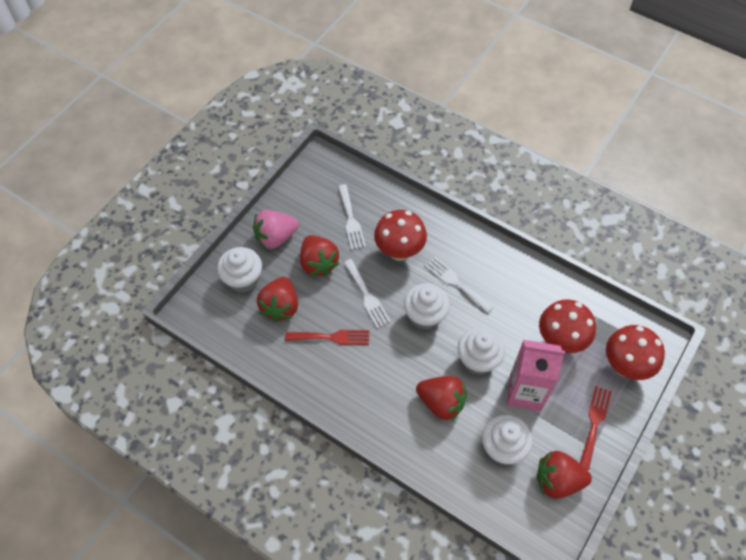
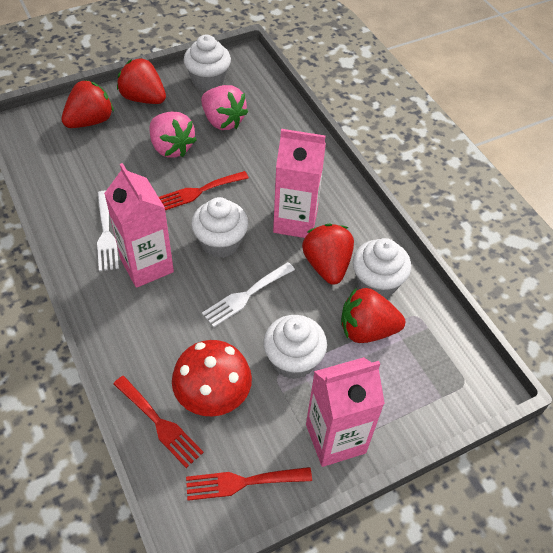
pink carton: [507,340,565,411] = 1 -> [104,163,174,288] [273,129,326,238] [306,357,385,467] = 3
pink strawberry: [253,210,299,249] = 1 -> [149,112,197,158] [201,85,248,130] = 2
red fork: [285,330,369,345] [580,386,612,470] = 2 -> [113,376,204,468] [159,171,249,210] [186,467,312,501] = 3
red mushroom: [374,210,427,261] [539,299,596,353] [606,325,665,380] = 3 -> [172,340,252,416] = 1
white fork: [338,184,366,250] [344,259,391,328] [425,257,493,313] = 3 -> [97,190,119,271] [202,262,295,327] = 2

